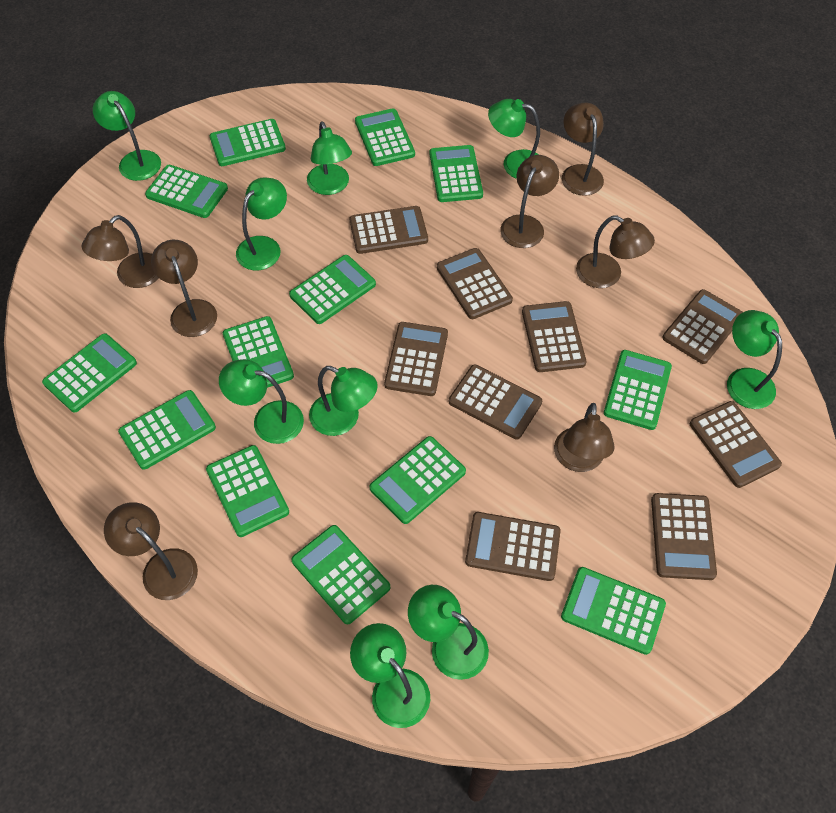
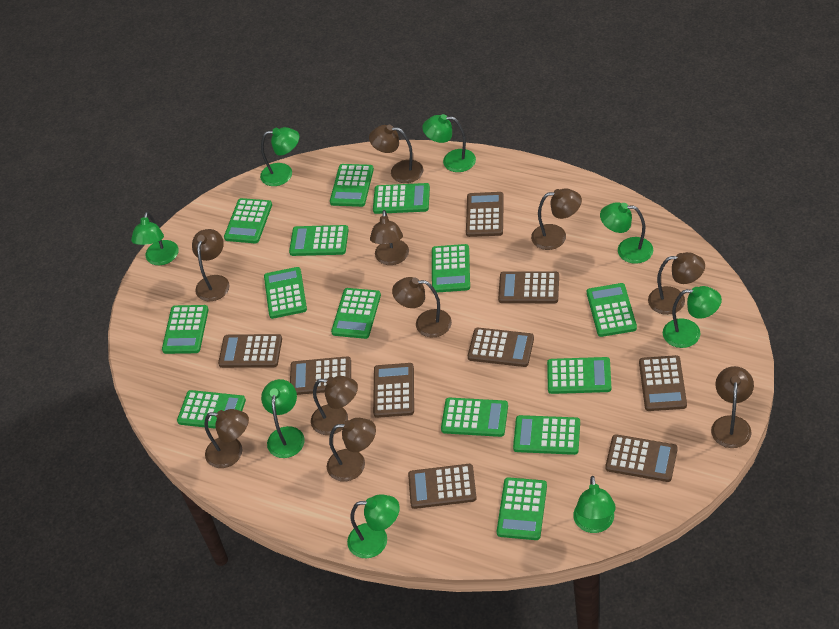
brown lamp: [82,215,158,288] [104,502,198,600] [151,240,217,337] [500,155,559,248] [554,403,615,472] [562,103,604,196] [576,215,655,288] = 7 -> [192,229,230,301] [205,409,249,468] [311,376,358,435] [327,418,376,482] [369,125,423,183] [370,210,409,265] [392,277,452,337] [531,188,582,250] [648,252,705,315] [711,366,754,448] = 10
green calculator: [42,333,137,413] [118,390,216,470] [145,165,228,218] [206,445,289,537] [209,119,286,166] [223,316,294,388] [289,255,376,324] [292,525,390,624] [355,108,415,166] [370,436,466,524] [429,145,483,202] [561,567,666,655] [604,350,672,430] = 13 -> [162,305,209,354] [177,390,246,429] [224,198,272,243] [264,267,307,319] [289,225,349,256] [330,164,374,207] [331,288,381,339] [373,183,430,214] [432,244,470,293] [441,398,508,437] [497,477,547,540] [513,415,580,455] [547,357,611,394] [587,283,637,337] = 14
green lamp: [93,91,161,181] [219,359,304,444] [236,178,287,271] [307,121,352,195] [309,366,377,436] [350,623,430,728] [408,585,489,680] [488,99,540,179] [727,310,782,409] = 9 -> [131,212,179,265] [260,127,299,186] [261,379,305,458] [347,494,400,558] [422,114,476,172] [573,476,616,533] [600,202,653,264] [663,286,722,348] = 8

